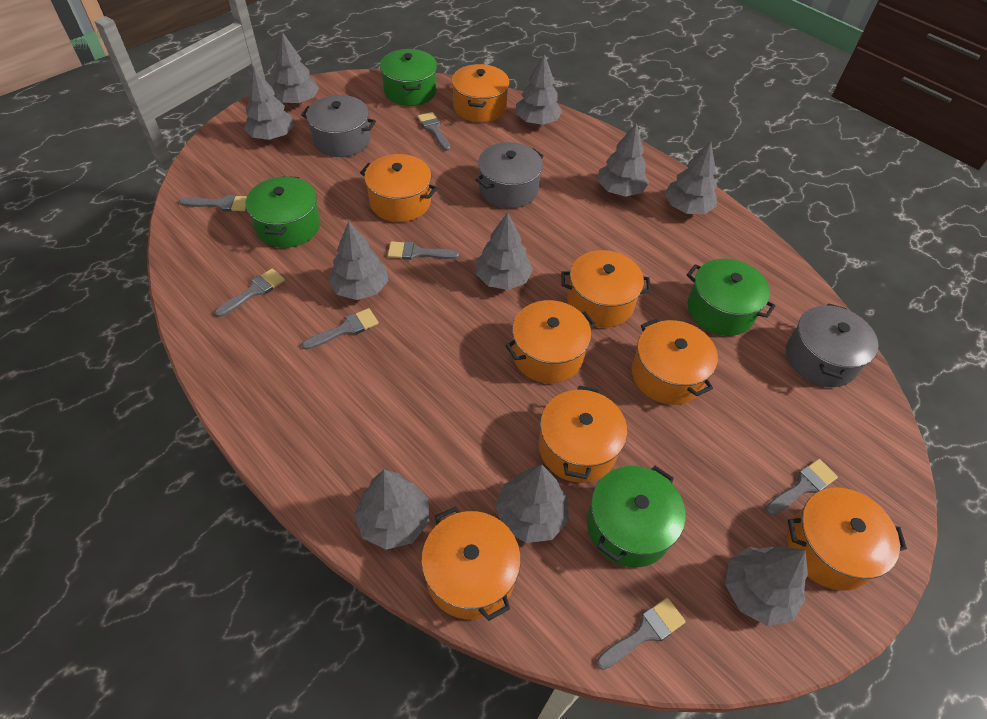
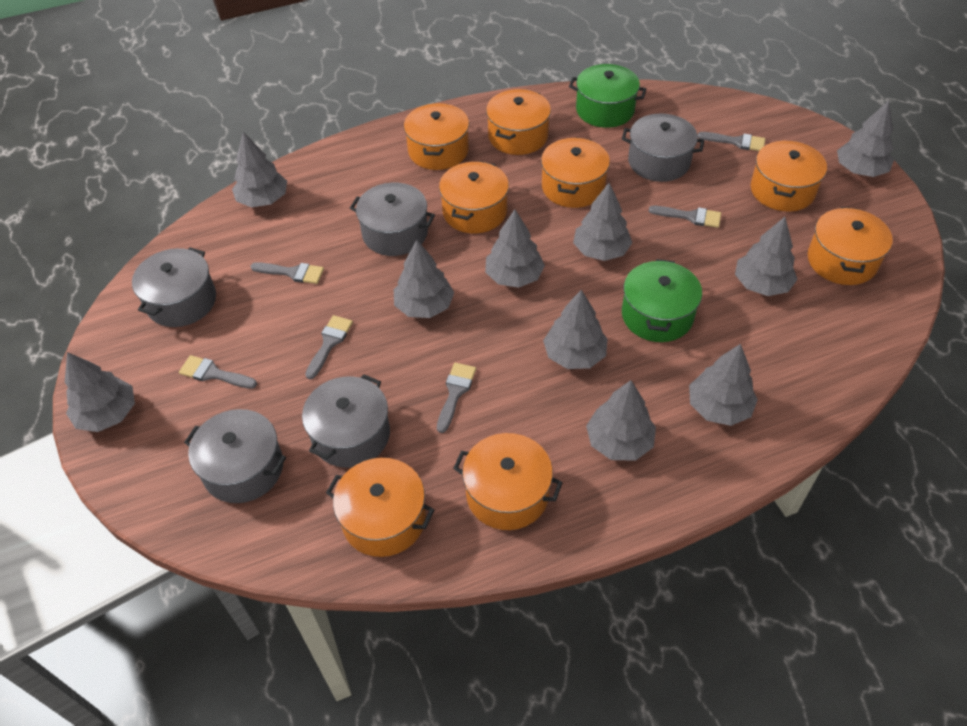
green pot: [246,176,320,248] [380,49,437,106] [587,466,685,567] [687,259,776,336] = 4 -> [569,64,646,128] [622,259,702,342] = 2
grey brush: [179,195,247,211] [215,268,285,317] [302,308,379,350] [388,241,459,260] [417,112,451,151] [596,598,686,670] [765,459,838,515] = 7 -> [179,355,257,389] [250,262,324,284] [305,315,353,379] [437,363,476,433] [649,206,721,228] [697,132,765,151] = 6
grey pot: [301,95,376,157] [475,142,544,208] [786,303,878,387] = 3 -> [132,247,216,327] [184,409,286,503] [302,374,390,468] [350,183,435,256] [622,113,704,182] = 5

